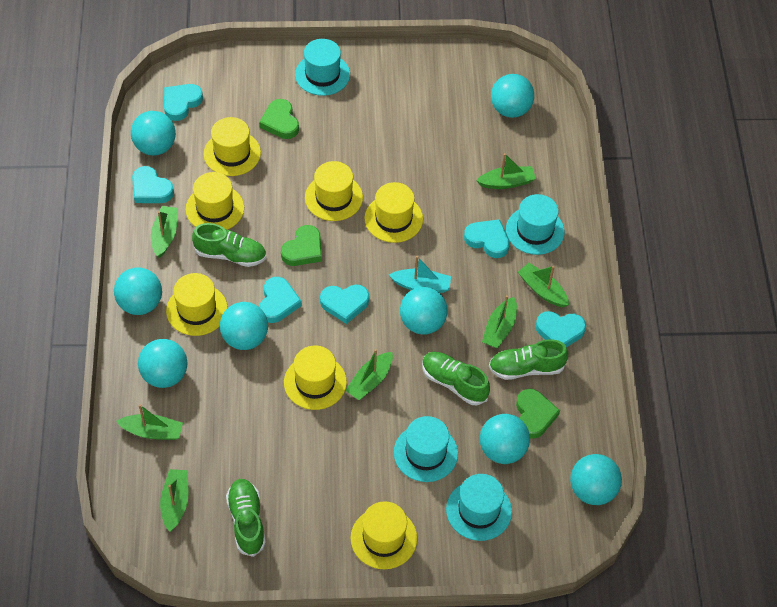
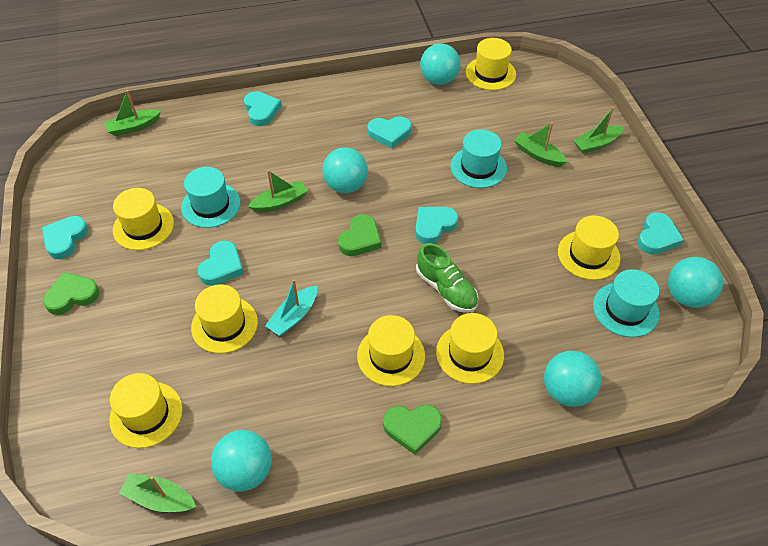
green boat: [116,404,183,440] [151,206,178,258] [160,469,189,532] [345,349,393,400] [476,153,536,189] [482,295,517,348] [518,263,569,307] = 7 -> [104,90,161,136] [119,473,196,512] [248,170,308,212] [514,122,567,167] [573,107,624,154] = 5
green shoe: [192,223,266,267] [226,479,266,557] [422,352,490,405] [489,339,568,380] = 4 -> [416,243,478,313] = 1
turquoise ball: [114,267,162,315] [131,111,176,155] [138,339,188,388] [220,302,268,350] [400,287,448,335] [480,414,530,464] [491,74,534,118] [570,454,622,505] = 8 -> [211,430,272,492] [322,147,368,193] [420,43,461,85] [544,351,601,407] [668,257,723,308] = 5
turquoise hat: [295,39,350,96] [394,416,458,482] [446,474,512,541] [506,194,565,255] = 4 -> [181,167,240,228] [451,129,507,188] [593,269,660,337] = 3

